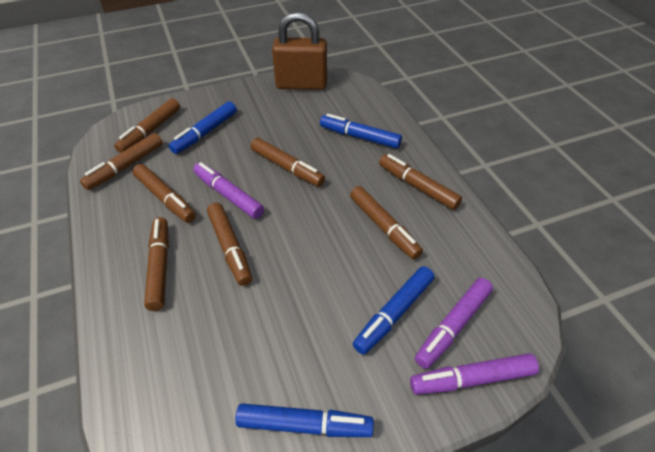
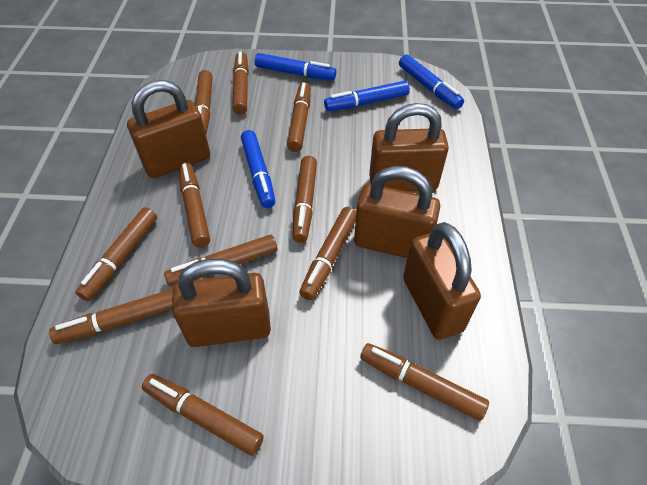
brown marker: [80,133,163,190] [114,98,180,153] [132,164,196,223] [144,217,169,311] [207,203,252,286] [251,138,325,187] [350,186,423,260] [379,154,462,210] = 8 -> [49,289,173,344] [75,207,157,301] [142,374,264,456] [164,235,277,286] [178,162,210,247] [195,70,213,134] [232,51,249,115] [287,82,311,152] [292,156,317,243] [299,207,356,300] [360,343,489,421] = 11
brown padlock: [272,12,327,90] = 1 -> [127,80,210,178] [172,259,271,347] [354,166,440,258] [369,103,449,191] [403,222,481,340] = 5
purple marker: [193,162,264,219] [410,353,539,395] [415,278,493,369] = 3 -> none = 0

